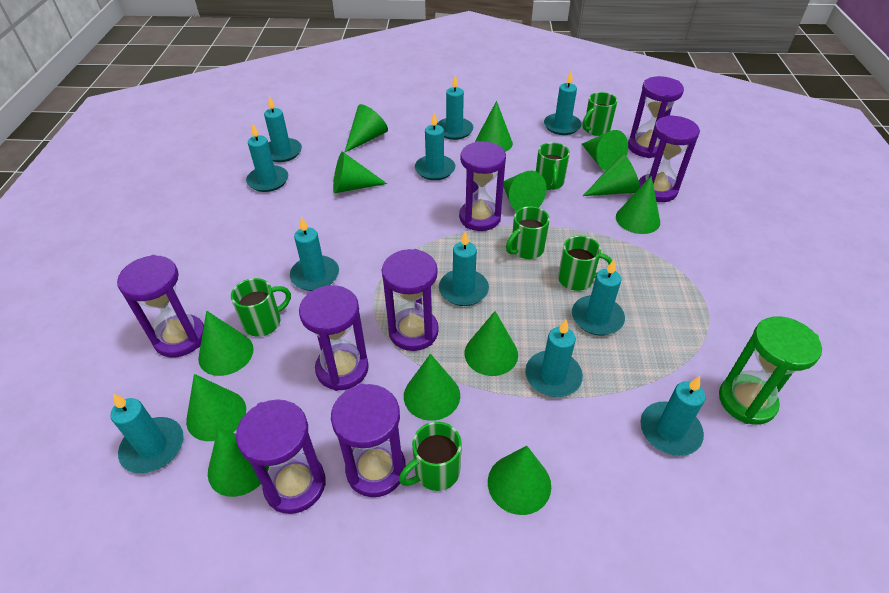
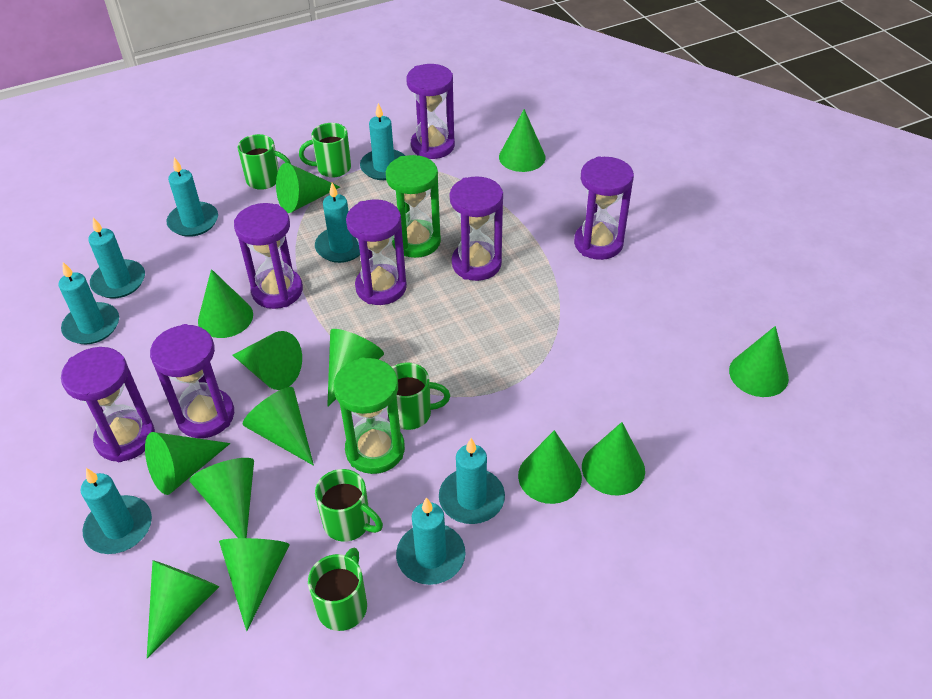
green hourglass: [719,316,822,425] = 1 -> [333,357,405,474] [386,155,441,258] = 2
green mug: [231,278,291,336] [399,422,462,491] [506,206,550,259] [536,142,570,190] [558,236,613,291] [582,92,618,136] = 6 -> [238,134,291,190] [299,123,351,177] [308,548,367,631] [315,469,383,542] [387,362,450,430] = 5
purple hourglass: [117,255,204,358] [236,399,326,514] [299,285,369,391] [331,384,406,497] [382,249,439,351] [459,141,506,231] [628,76,684,158] [639,115,700,202] = 8 -> [61,347,155,462] [150,324,234,438] [234,203,303,309] [346,199,407,305] [406,64,455,159] [450,176,503,281] [574,156,634,260] = 7
turquoise candle: [110,394,184,473] [246,124,288,192] [264,96,302,162] [290,216,339,291] [415,113,455,180] [437,76,473,140] [439,231,489,306] [525,320,583,397] [544,71,582,135] [572,260,625,335] [640,376,705,456] = 11 -> [58,262,119,344] [80,468,152,554] [88,217,145,298] [166,157,218,237] [315,183,360,263] [360,103,405,180] [396,497,466,585] [439,438,505,524] = 8

